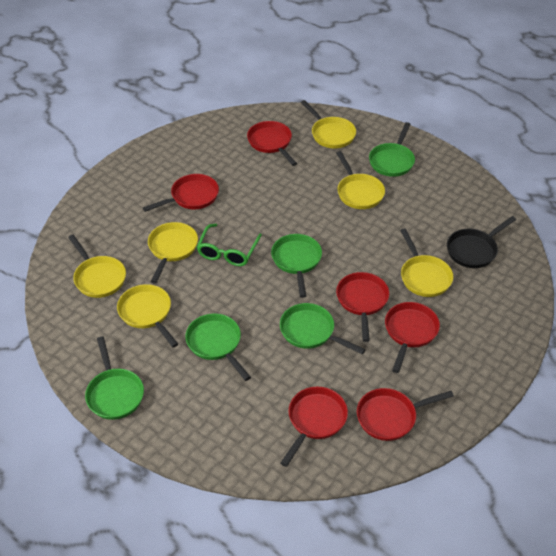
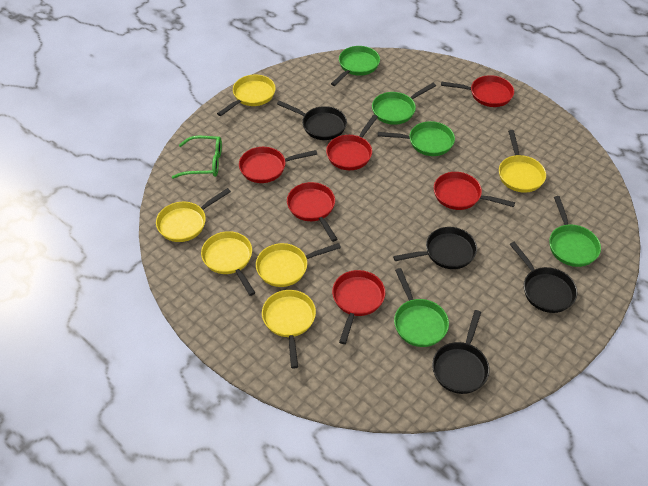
black pan: [447,216,516,268] = 1 -> [277,101,347,140] [393,227,477,269] [432,310,490,394] [510,242,577,313] = 4

